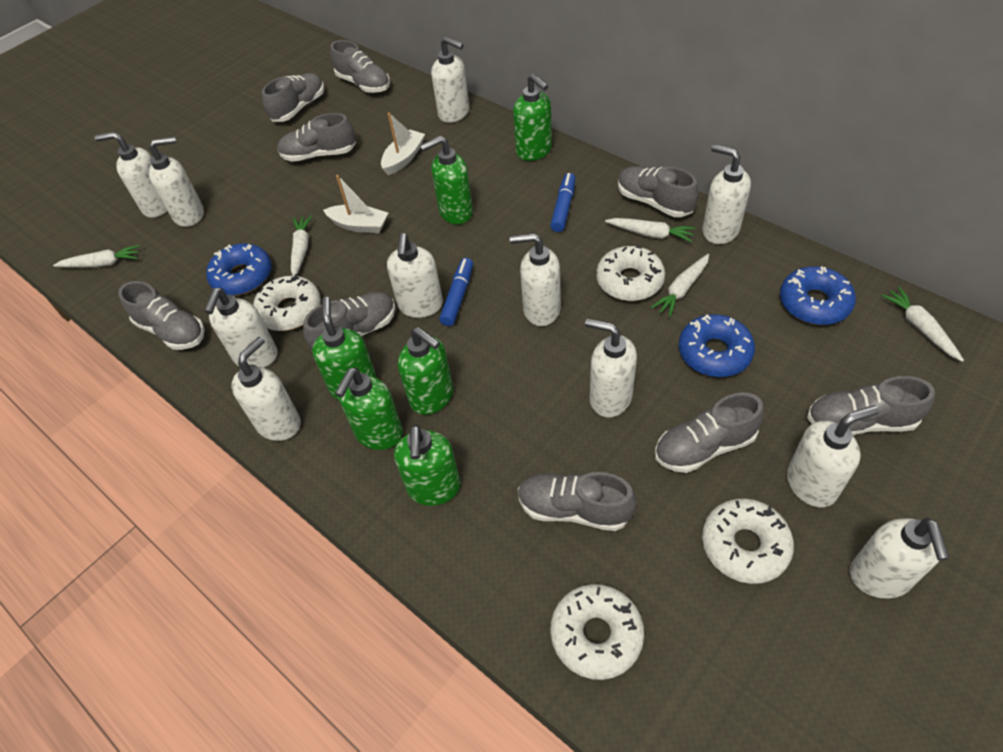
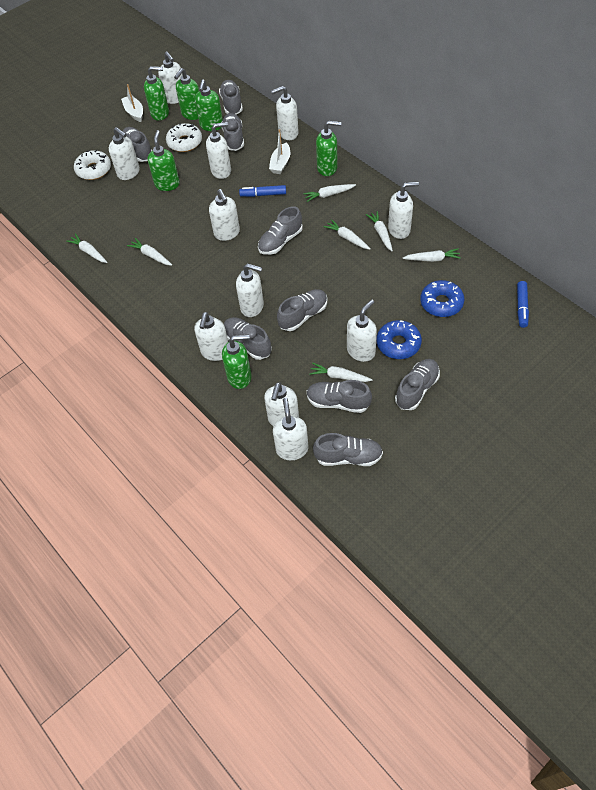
blue donut: [206,243,272,295] [679,314,755,377] [780,266,856,325] = 3 -> [377,320,422,359] [420,280,464,317] = 2
white carrot: [53,245,140,267] [291,215,312,276] [605,218,695,242] [651,254,709,317] [881,287,964,362] = 5 -> [66,234,107,263] [127,238,172,266] [303,184,356,202] [309,363,373,382] [324,219,371,250] [366,211,393,251] [402,248,461,262] = 7
white donut: [253,274,321,331] [550,584,644,680] [596,246,665,301] [702,498,794,584] = 4 -> [74,150,111,180] [166,123,202,152] = 2

